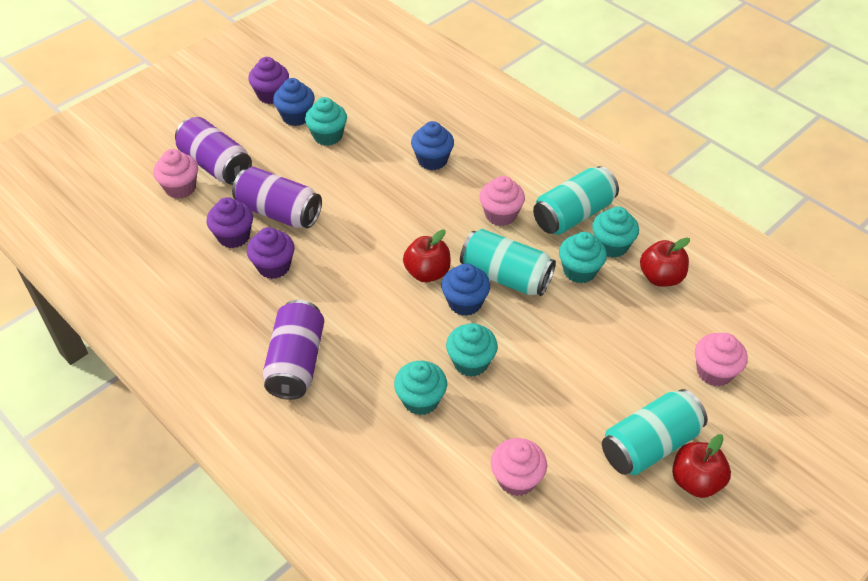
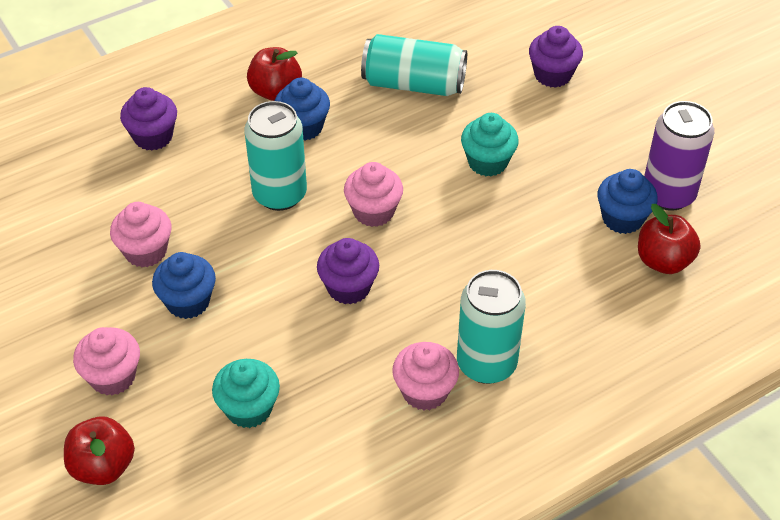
purple can: [175,117,252,185] [232,167,322,228] [263,300,324,400] = 3 -> [644,101,714,211] = 1
turquoise cupcake: [305,97,347,146] [394,361,447,415] [446,323,498,377] [559,232,607,283] [592,207,639,258] = 5 -> [212,359,280,428] [461,113,519,176] = 2

